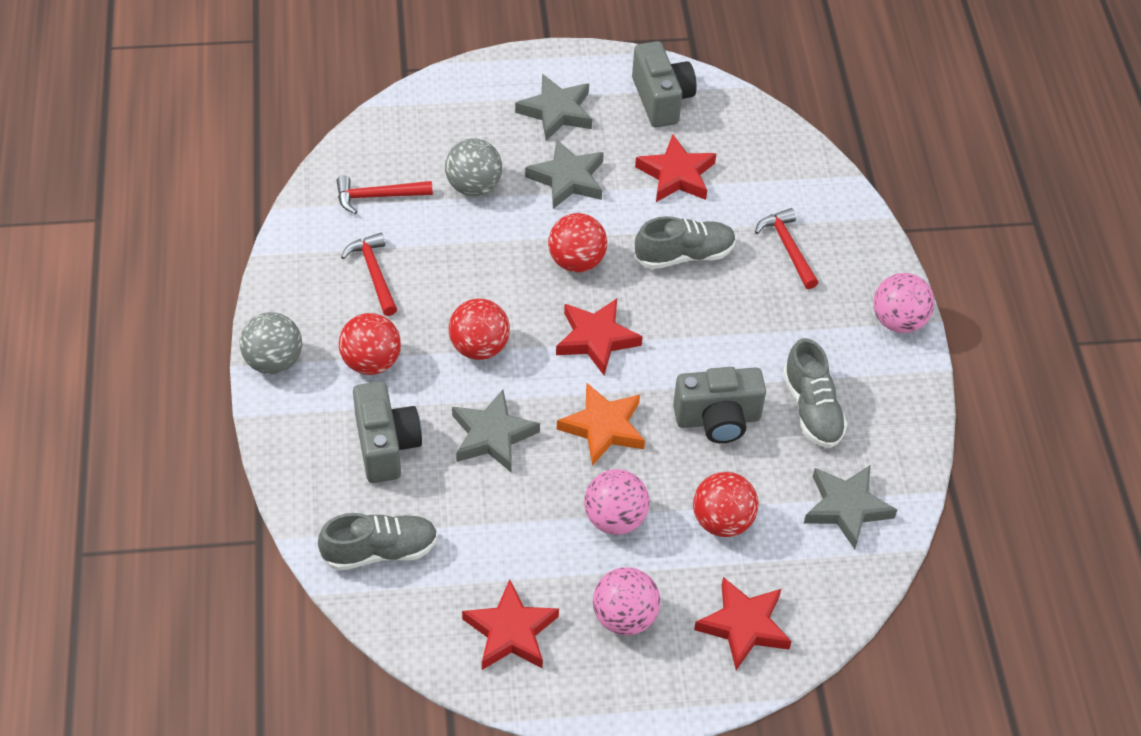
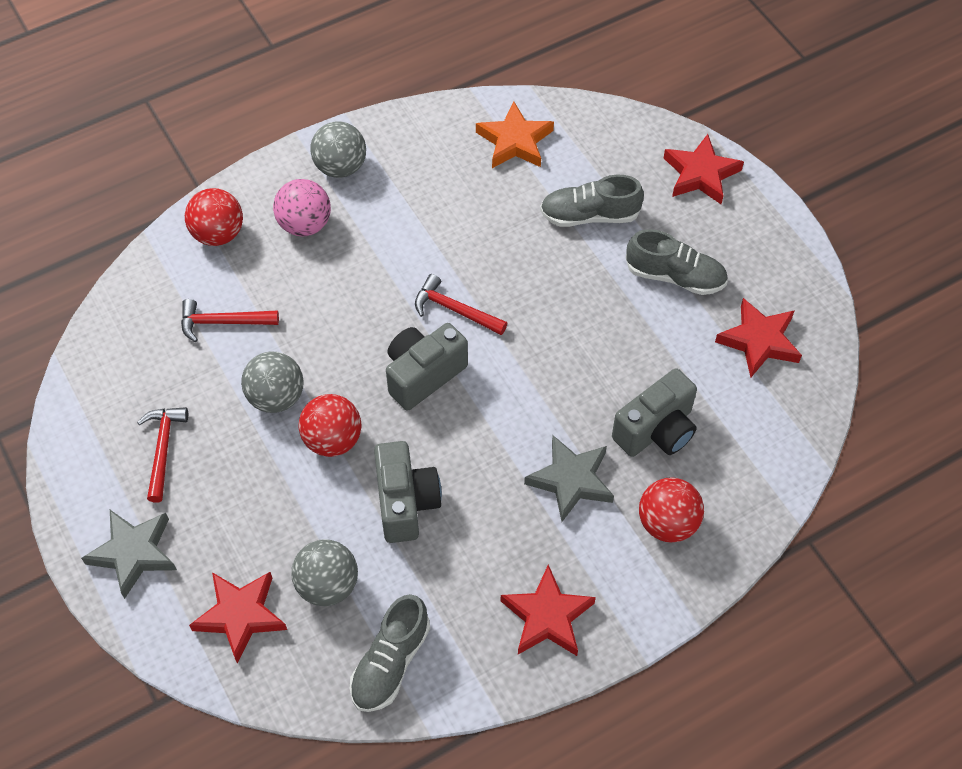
grey ball: [240,312,302,374] [445,139,502,196] = 2 -> [241,352,304,413] [291,539,358,606] [310,122,366,178] = 3
grey star: [452,390,540,472] [515,74,592,141] [525,139,604,209] [804,465,897,549] = 4 -> [81,510,177,599] [524,435,614,522] = 2
pink ball: [584,469,649,535] [593,567,661,635] [873,273,935,333] = 3 -> [273,179,331,237] = 1
red ball: [339,313,401,375] [449,298,510,360] [548,213,607,272] [693,472,759,537] = 4 -> [185,188,243,246] [299,394,361,457] [639,477,704,542] = 3

